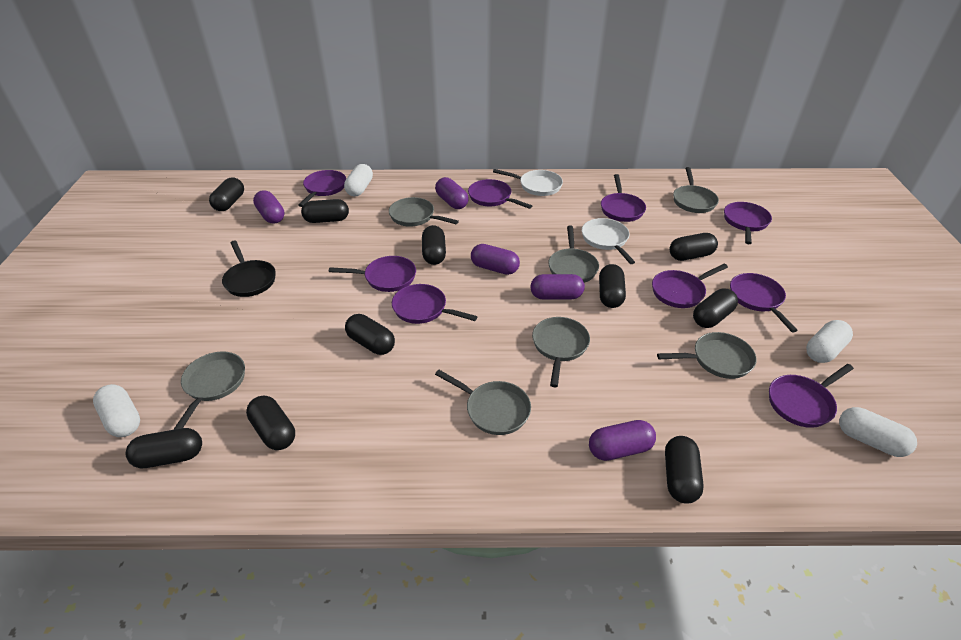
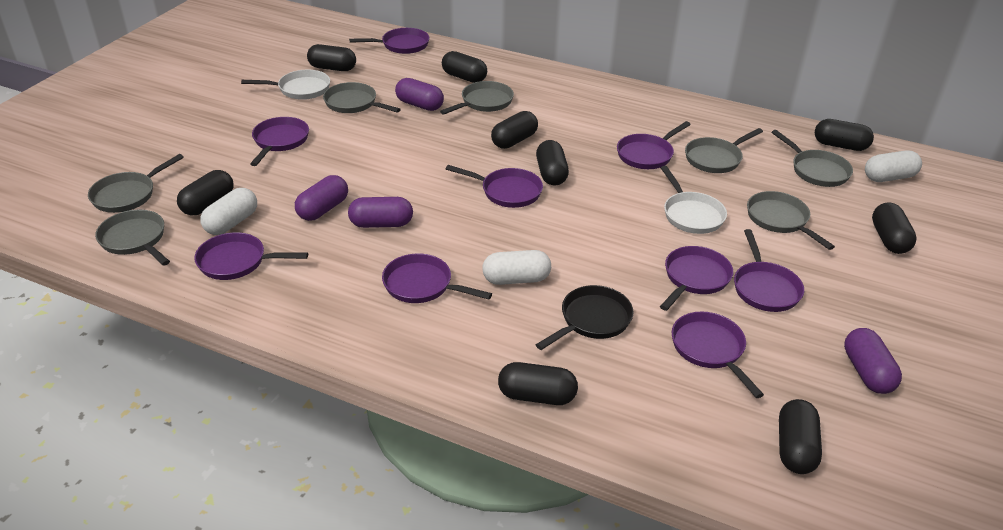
black capsule: [126,428,202,468] [209,177,244,211] [246,395,295,450] [301,199,349,223] [345,314,395,355] [422,225,446,265] [599,264,626,308] [665,436,704,504] [670,233,718,261] [693,288,738,328] = 10 -> [177,170,233,215] [307,44,356,71] [442,51,487,83] [491,111,538,149] [498,362,578,405] [536,140,569,186] [779,399,822,474] [815,119,874,151] [872,202,917,254] = 9
purple capsule: [253,190,285,224] [435,177,469,209] [471,244,520,275] [530,274,585,300] [589,420,656,461] = 5 -> [295,175,348,221] [348,197,413,228] [395,78,444,111] [844,328,902,394] = 4
white capsule: [93,384,140,437] [344,164,373,196] [806,320,853,363] [839,407,917,457] = 4 -> [200,188,257,235] [482,250,551,285] [865,150,922,182] = 3

